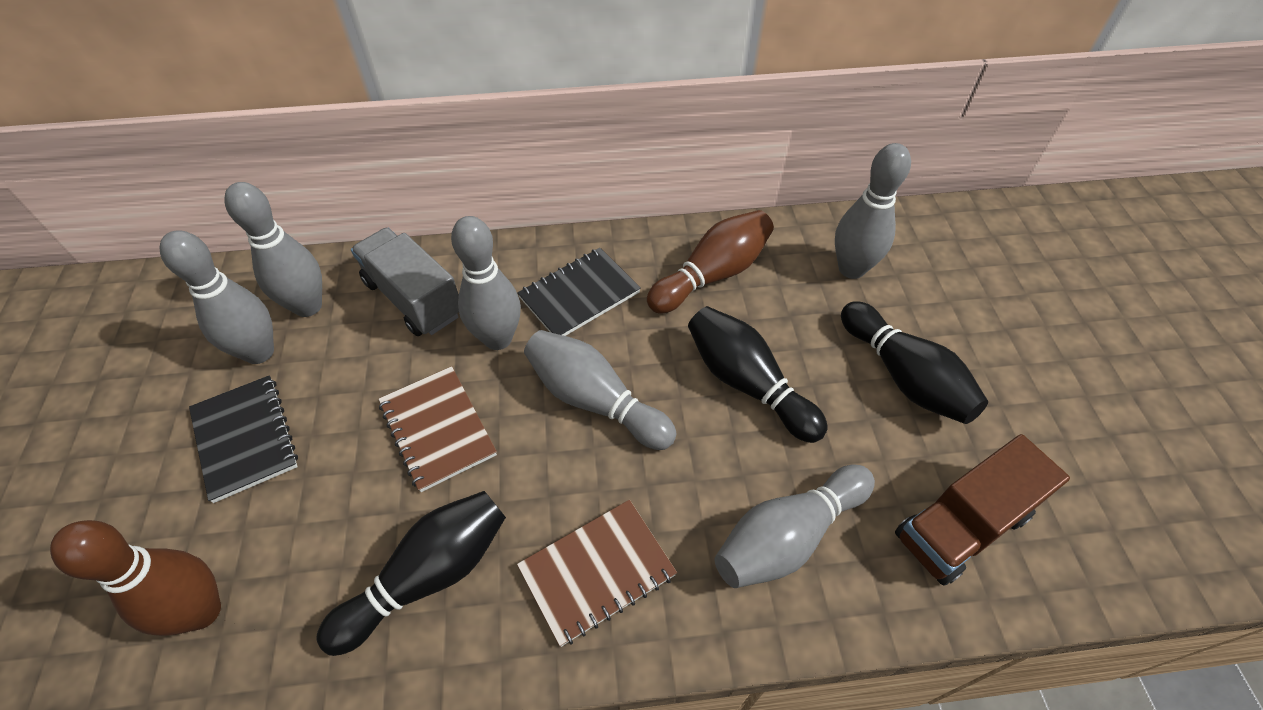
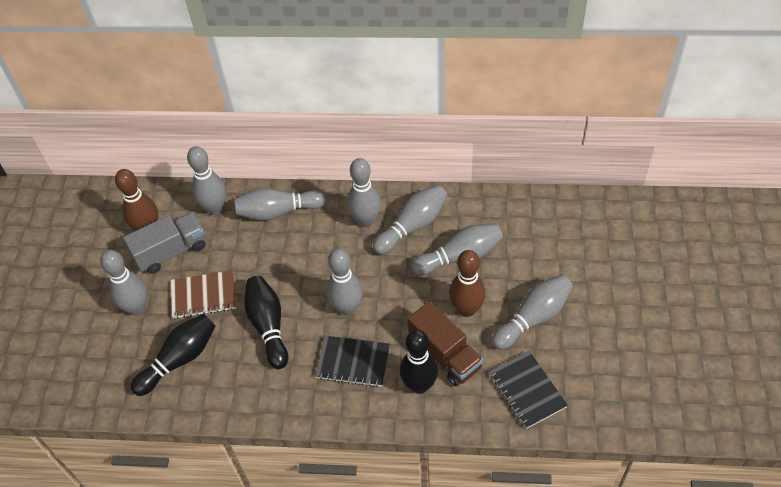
brown notebook: [379,366,497,492] [517,500,677,647] = 2 -> [171,270,236,319] = 1
grey bowling pin: [160,230,274,364] [224,182,322,317] [451,216,521,350] [524,330,676,450] [714,465,875,588] [835,143,911,279] = 6 -> [100,250,148,315] [187,146,226,215] [234,188,327,221] [327,249,363,315] [347,158,381,227] [373,185,448,254] [411,223,503,275] [492,274,573,350] = 8

